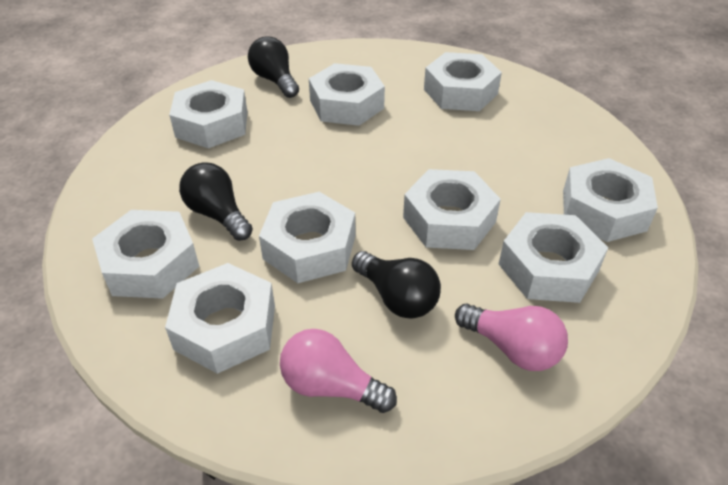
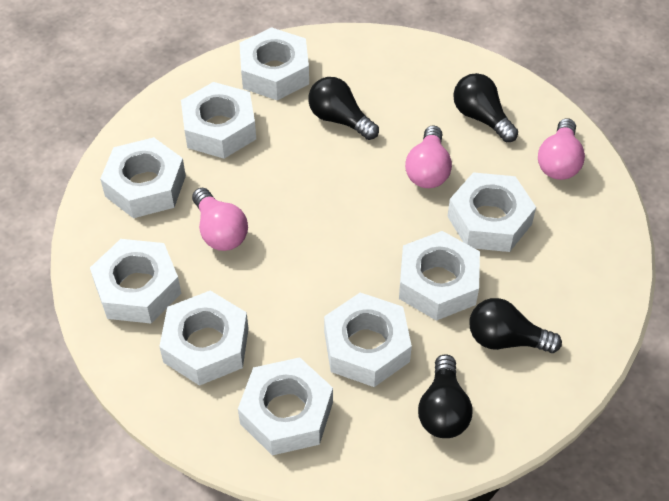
black light bulb: [179,162,253,241] [248,36,299,98] [352,251,441,319] = 3 -> [308,77,379,140] [418,354,472,438] [453,73,518,142] [469,298,562,353] = 4
pink light bulb: [280,329,397,413] [455,303,568,371] = 2 -> [192,188,248,251] [405,126,452,188] [538,118,585,180] = 3

